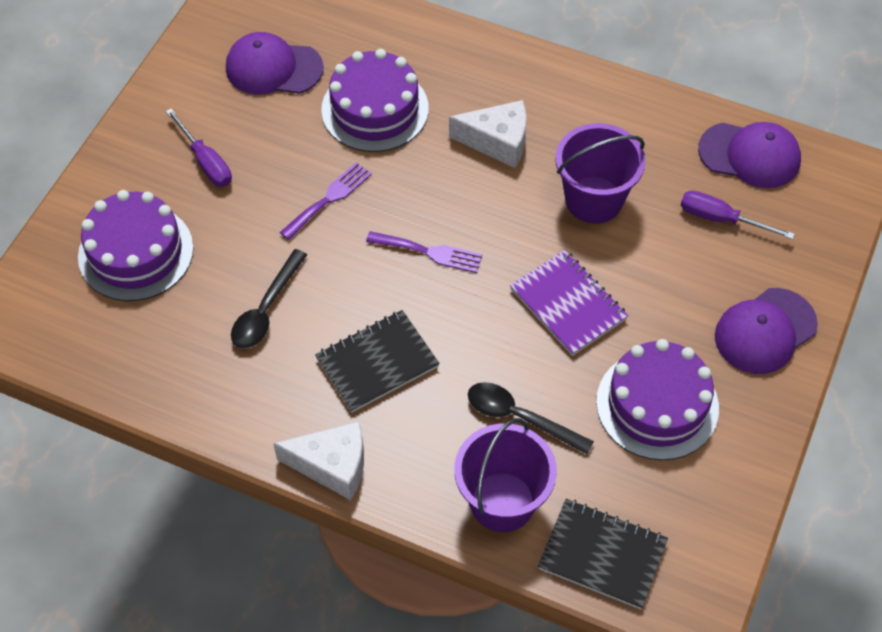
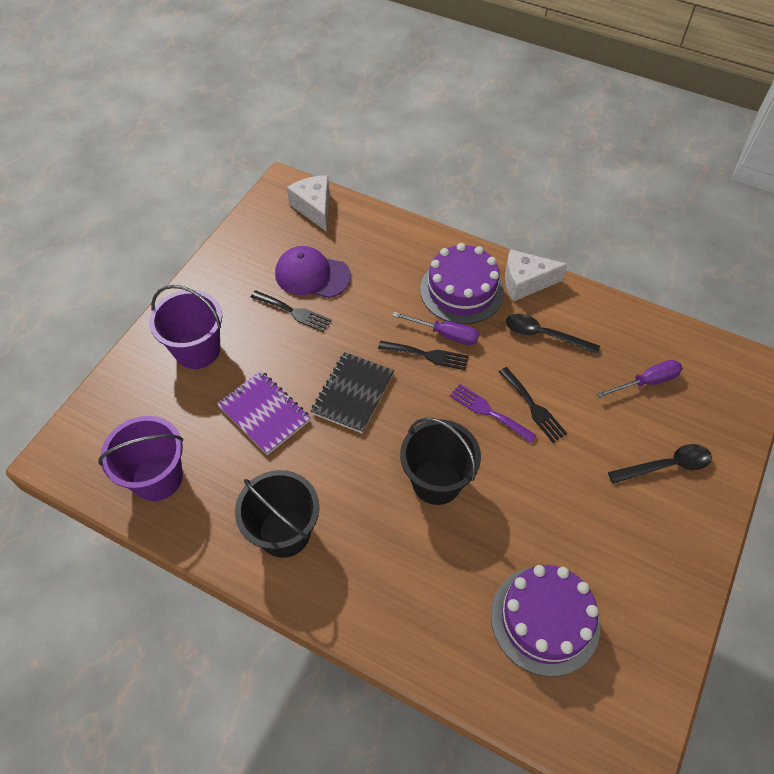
black bucket: none = 0 -> [235,470,319,558] [400,418,481,505] = 2
black fork: none = 0 -> [251,290,332,332] [378,341,469,370] [499,367,567,443] = 3
black notebook: [315,310,440,413] [538,499,668,609] = 2 -> [311,352,394,433] = 1
purple cake: [78,190,194,301] [321,49,429,152] [596,339,719,460] = 3 -> [420,243,504,324] [491,565,600,677] = 2
purple cap: [226,32,323,94] [698,122,801,188] [715,288,818,374] = 3 -> [275,246,351,298] = 1
purple fork: [280,162,372,240] [366,231,482,273] = 2 -> [450,384,537,443] = 1

